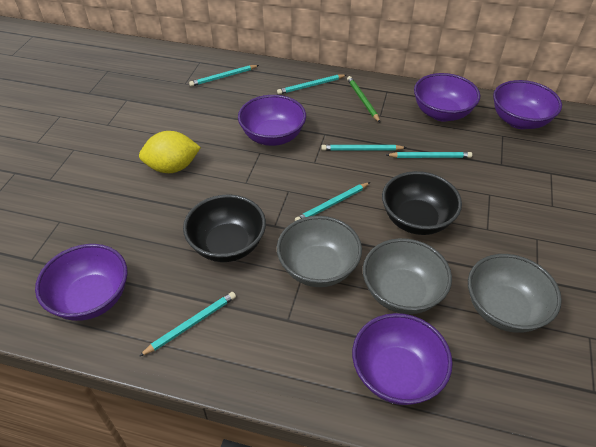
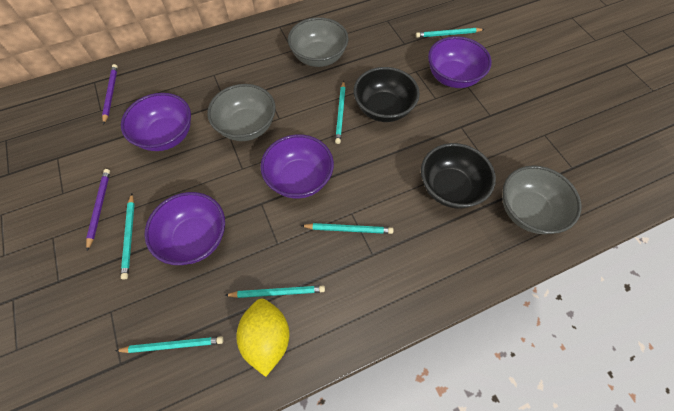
green pencil: [347,76,380,122] = 1 -> none = 0
purple bowl: [35,244,128,321] [238,95,306,146] [352,313,453,405] [414,73,480,122] [493,80,562,129] = 5 -> [121,93,191,151] [144,192,225,265] [260,134,334,199] [428,36,492,88] = 4
purple pencil: none = 0 -> [86,169,110,251] [102,64,118,125] = 2

